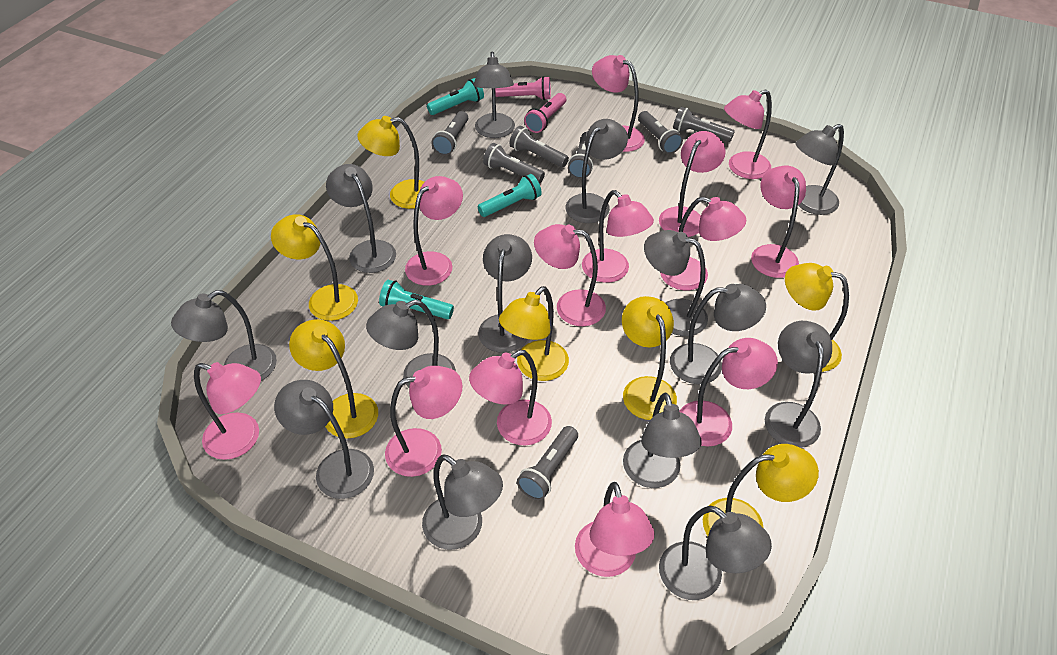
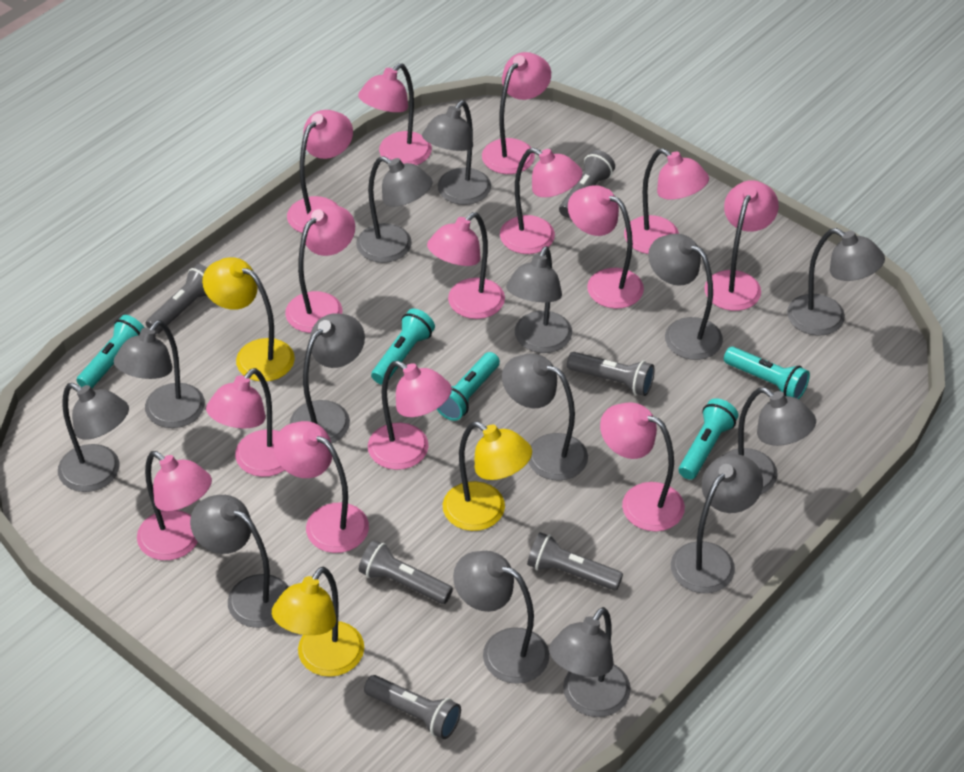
grey flashlight: [432,111,468,156] [483,143,545,183] [509,126,569,168] [517,426,578,500] [568,132,593,179] [638,111,683,154] [673,107,735,142] = 7 -> [146,264,207,334] [359,540,453,604] [364,675,461,739] [527,532,623,591] [559,150,615,218] [567,352,655,396] = 6
pink flashlight: [495,76,551,100] [524,93,566,133] = 2 -> none = 0
pink lamp: [194,362,261,460] [385,366,462,477] [405,176,463,286] [469,350,552,445] [534,224,606,326] [575,482,654,577] [582,190,654,283] [592,55,645,152] [659,131,726,237] [660,197,746,290] [679,338,778,446] [724,89,772,179] [751,165,806,278] = 13 -> [137,451,212,560] [206,368,285,477] [274,421,369,553] [285,204,355,333] [287,110,353,233] [358,63,432,165] [368,361,452,470] [427,212,505,319] [482,52,551,174] [500,148,583,254] [568,185,644,309] [600,402,685,531] [624,148,709,254] [704,180,779,311] = 14
turquoise flashlight: [379,280,454,319] [427,78,484,115] [478,174,542,217] = 3 -> [76,315,145,388] [371,309,435,385] [437,352,500,421] [679,398,738,480] [724,346,810,399] = 5
yellow lamp: [271,214,358,321] [289,319,378,438] [357,116,424,209] [499,286,569,381] [622,296,677,420] [703,444,819,536] [785,263,849,372] = 7 -> [202,257,295,381] [272,567,364,677] [443,422,532,531] = 3

